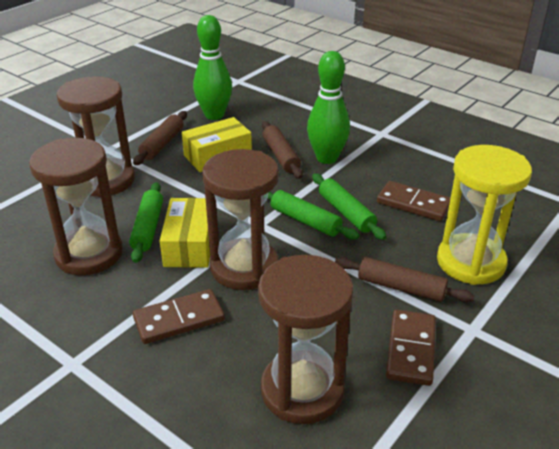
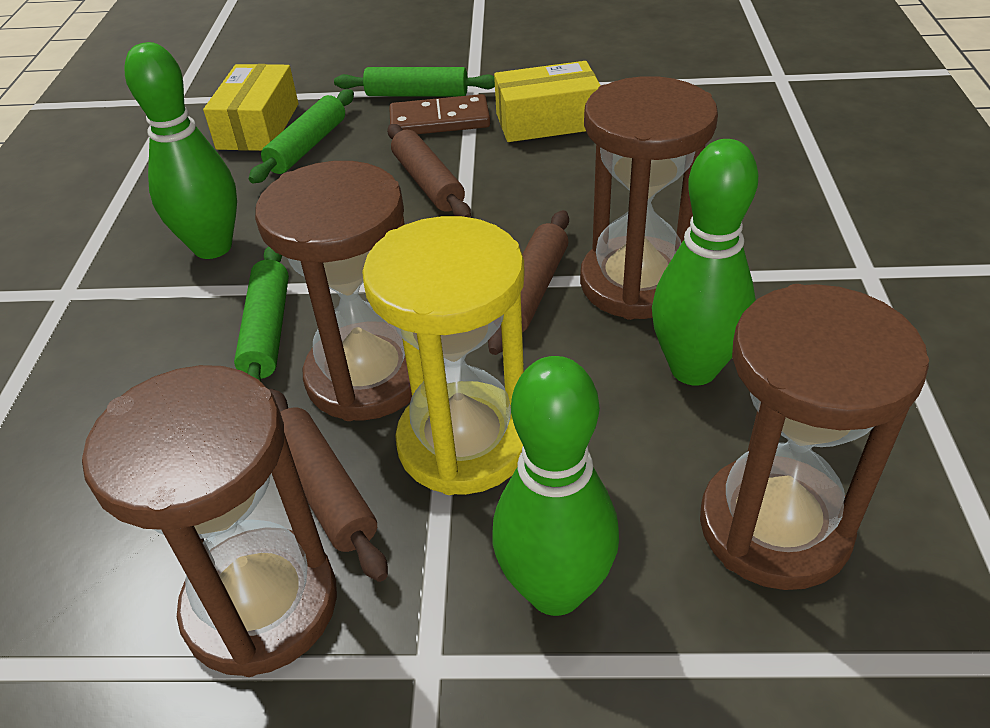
brown domino: [133,289,225,344] [377,181,451,221] [386,310,436,386] = 3 -> [389,94,490,134] = 1
green bowling pin: [193,15,232,120] [307,51,350,164] = 2 -> [125,42,237,259] [492,356,619,616] [652,139,758,386] = 3

